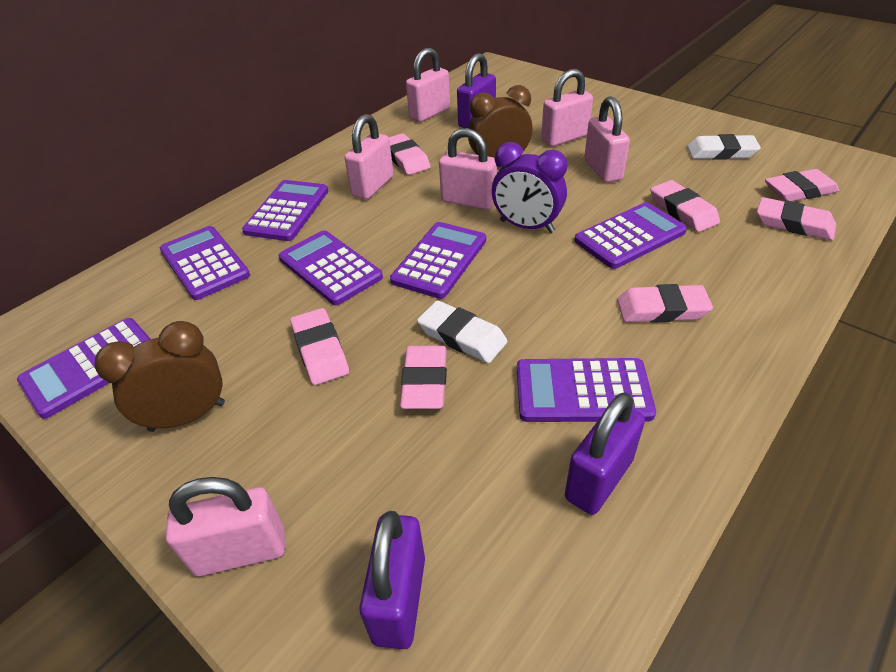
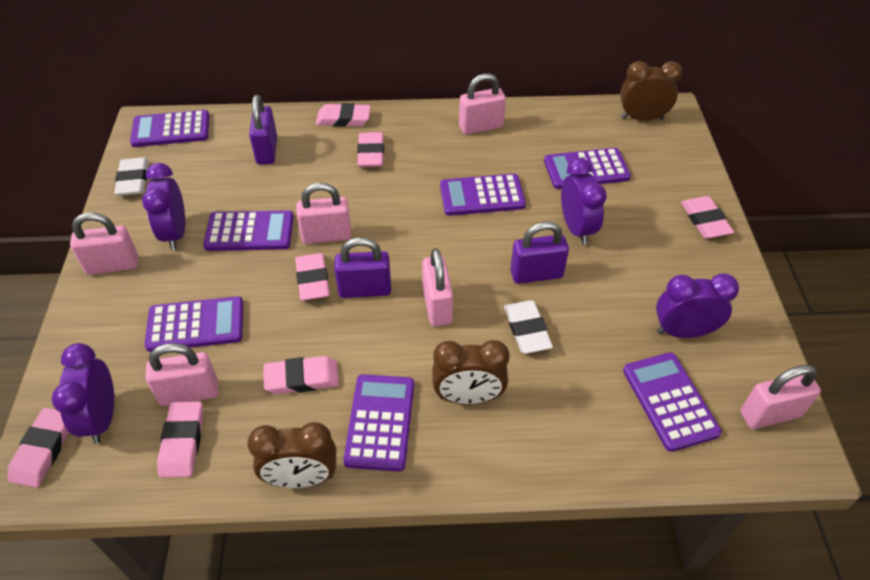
brown clock: [95,321,225,432] [468,85,533,158] = 2 -> [247,422,336,488] [432,340,510,405] [620,61,682,121] = 3
purple clock: [492,142,567,233] = 1 -> [51,343,114,444] [142,163,185,250] [561,158,607,245] [656,273,739,338] = 4

